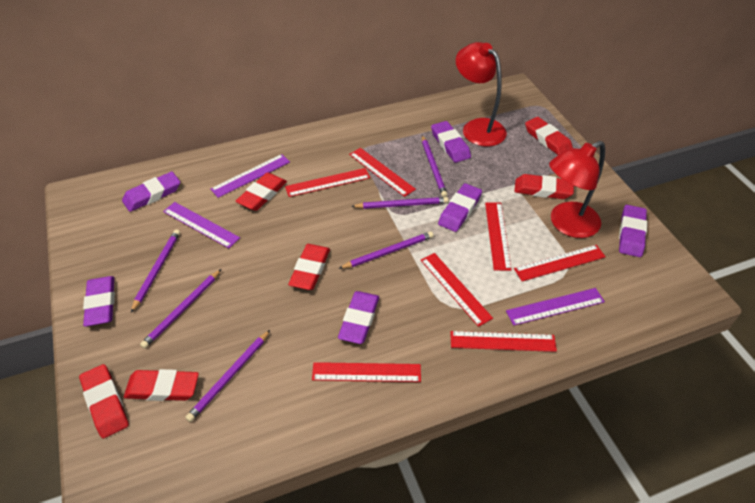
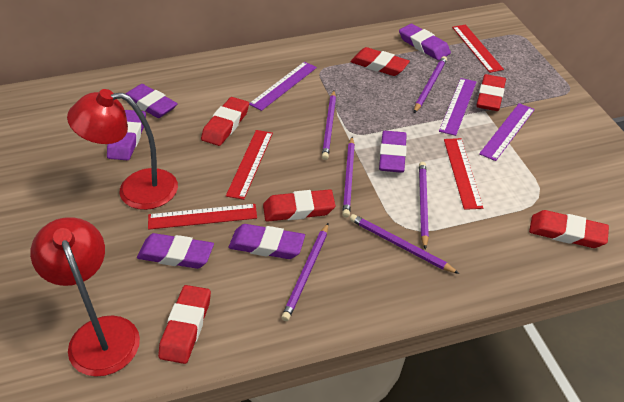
red ruler: [285,168,370,197] [312,362,421,382] [349,148,416,197] [421,253,493,327] [450,331,557,352] [485,202,511,271] [514,245,606,282] = 7 -> [148,204,257,230] [226,130,273,200] [444,138,483,210] [452,24,504,73] = 4

